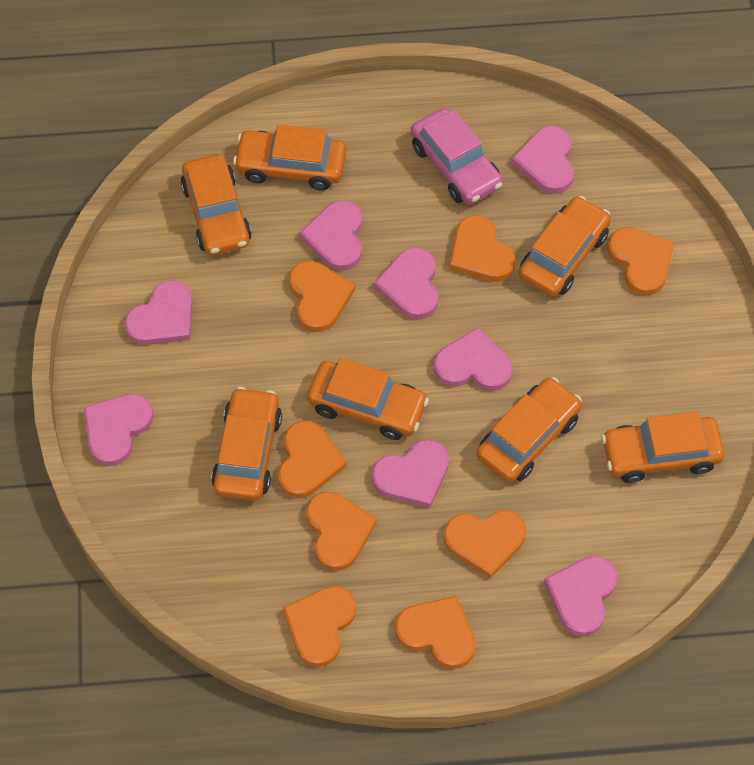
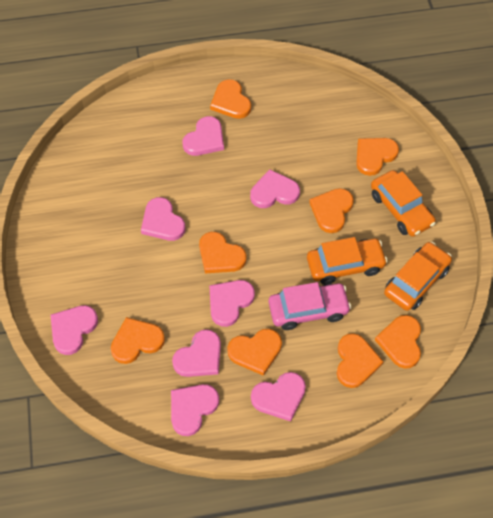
orange car: [181,154,252,255] [211,387,282,501] [233,125,346,190] [307,358,429,440] [476,377,582,483] [519,196,611,297] [602,411,725,483] = 7 -> [307,237,388,285] [371,170,436,237] [384,242,452,311] = 3

